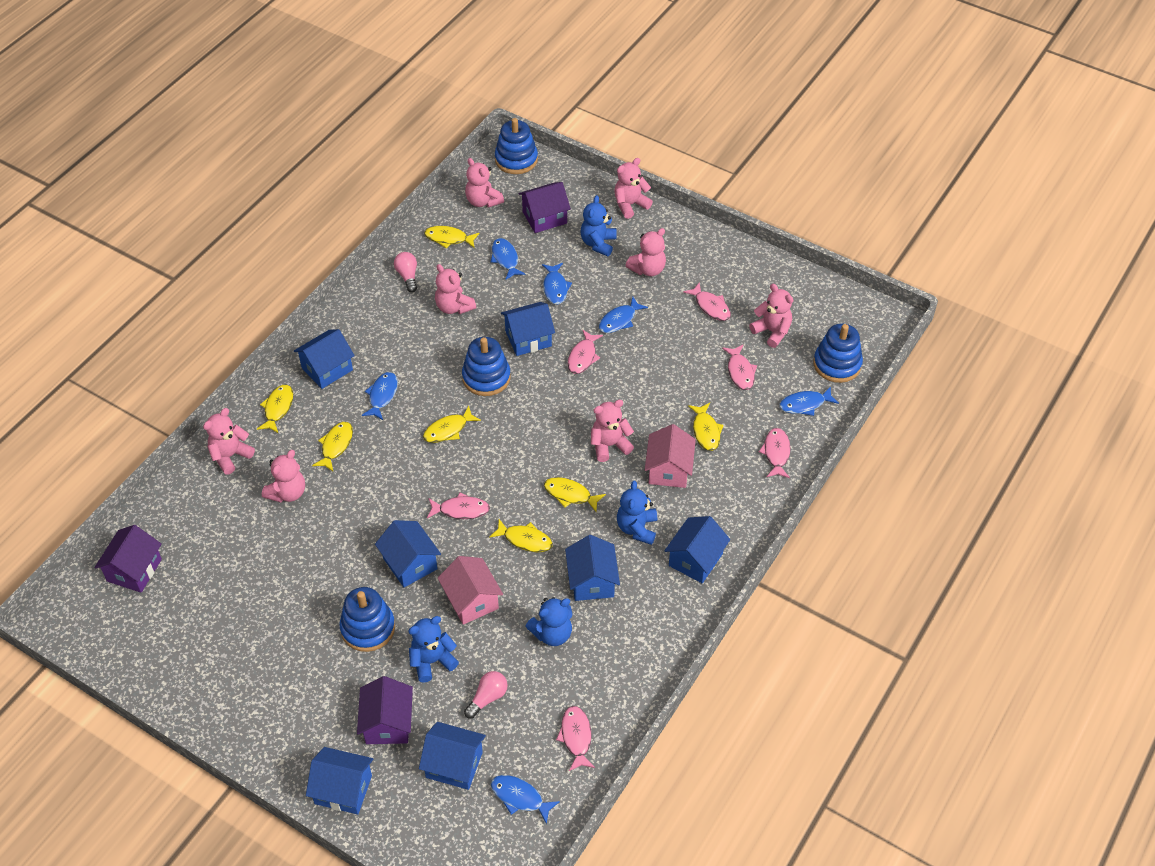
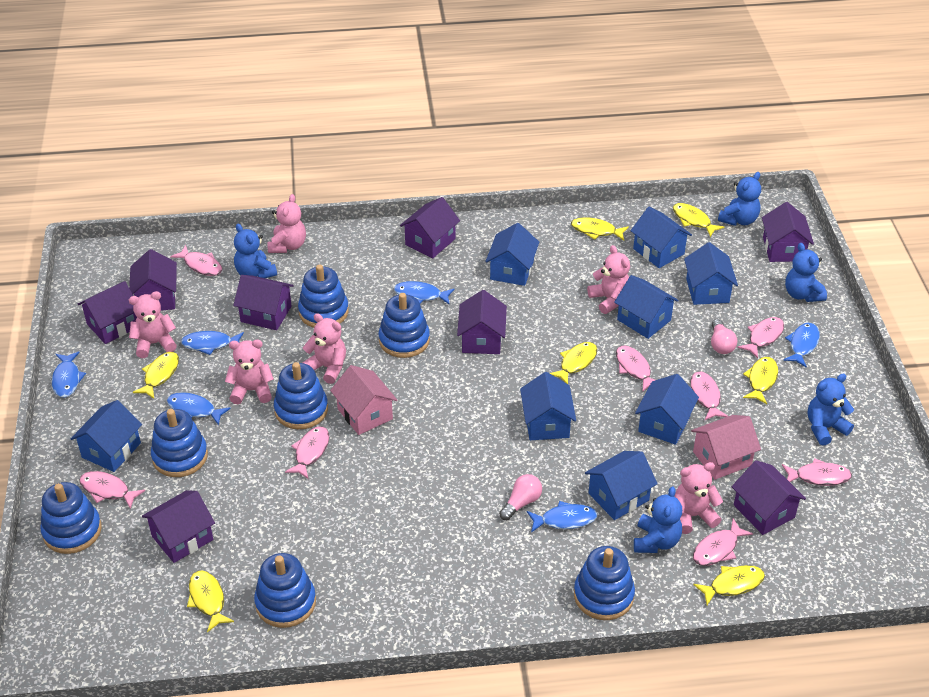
blue house: [294,329,355,389] [306,747,373,814] [375,520,441,587] [419,722,486,790] [501,302,555,356] [565,535,620,601] [664,516,730,583] = 7 -> [71,400,142,472] [485,223,539,286] [520,372,576,440] [585,451,658,520] [614,275,679,339] [630,207,692,268] [635,374,699,445] [684,242,738,305] = 8
blue stacking toy: [340,587,395,652] [462,337,511,396] [495,118,538,174] [813,324,863,383] = 4 -> [40,482,101,554] [151,409,208,477] [254,553,316,628] [274,362,328,429] [298,264,349,328] [379,293,430,358] [574,546,635,620] = 7
blue teddy bear: [409,616,459,683] [525,597,572,646] [580,195,617,256] [617,481,657,545] = 4 -> [234,224,277,278] [634,486,682,553] [718,172,761,226] [785,243,827,302] [807,374,854,446] = 5
pink fish: [427,492,490,519] [556,706,595,771] [568,329,603,374] [683,282,731,321] [722,345,757,390] [759,428,790,478] = 6 -> [79,471,145,509] [170,245,222,276] [285,426,329,479] [616,345,655,392] [690,371,728,420] [693,519,753,566] [737,317,784,358] [782,458,852,486] = 8
pink teddy bear: [203,408,255,474] [262,450,305,503] [435,264,476,314] [465,158,504,208] [591,400,634,462] [614,158,653,219] [625,228,666,276] [749,284,793,348] = 8 -> [129,291,177,358] [225,340,274,404] [268,194,306,253] [302,313,346,384] [587,245,630,314] [674,462,723,534] = 6
purple house: [94,525,162,592] [357,676,413,744] [518,182,571,233] = 3 -> [78,281,137,344] [129,249,177,311] [142,490,215,563] [233,275,294,330] [400,197,460,258] [457,290,507,354] [732,460,806,535] [762,202,814,262] = 8

